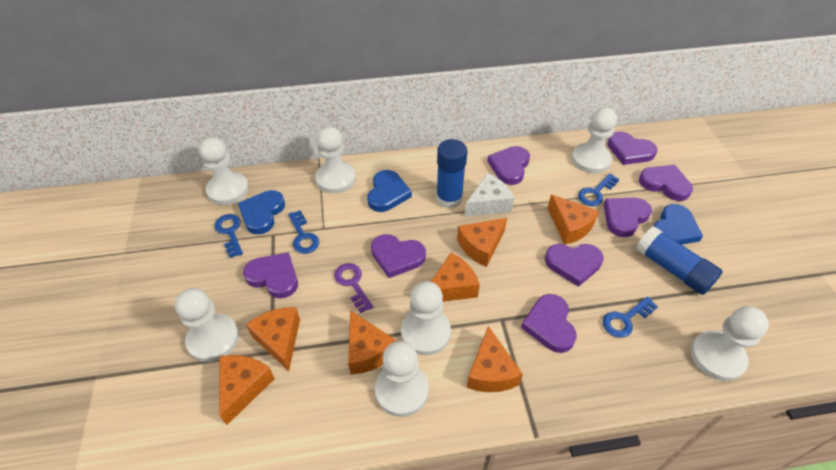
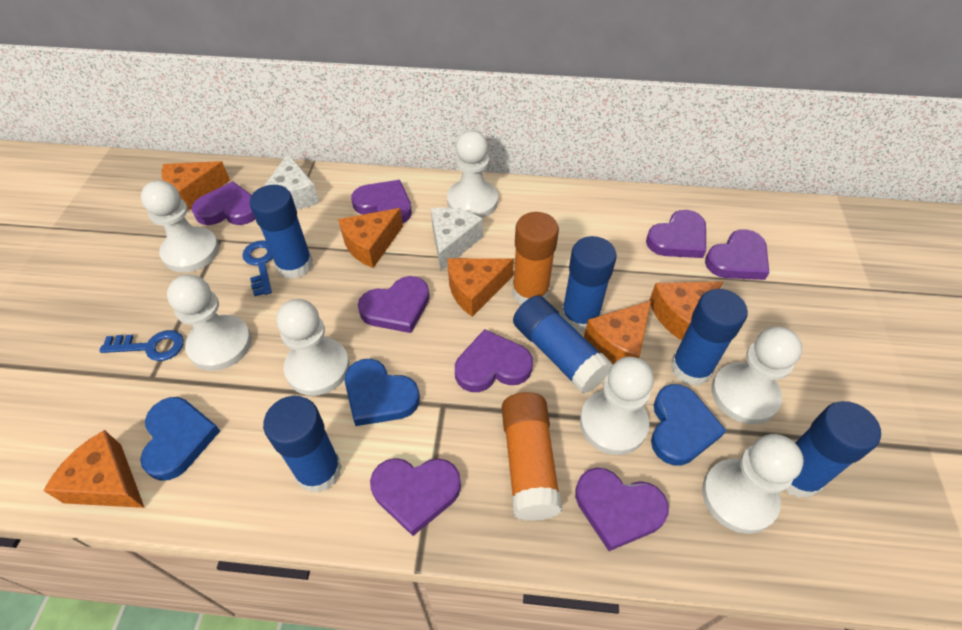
blue glue stick: [436,139,467,209] [636,226,723,295] = 2 -> [250,185,313,279] [263,396,342,493] [513,295,613,394] [561,236,617,332] [671,289,748,386] [786,401,881,498] = 6
blue key: [215,214,243,258] [288,210,319,254] [578,173,619,206] [603,297,658,338] = 4 -> [99,330,184,361] [242,240,273,296] = 2
orange cheese: [219,355,275,425] [246,307,300,371] [348,310,396,375] [431,253,480,302] [457,218,507,267] [467,326,523,392] [547,194,599,245] = 7 -> [43,430,145,508] [162,161,230,211] [338,208,403,268] [447,258,514,317] [584,301,651,364] [649,281,724,340] = 6
orange glue stick: none = 0 -> [502,392,562,521] [512,212,559,304] = 2
purple key: [334,263,373,313] = 1 -> none = 0
white cheese: [465,173,514,217] = 1 -> [263,154,319,210] [431,207,483,271] = 2

